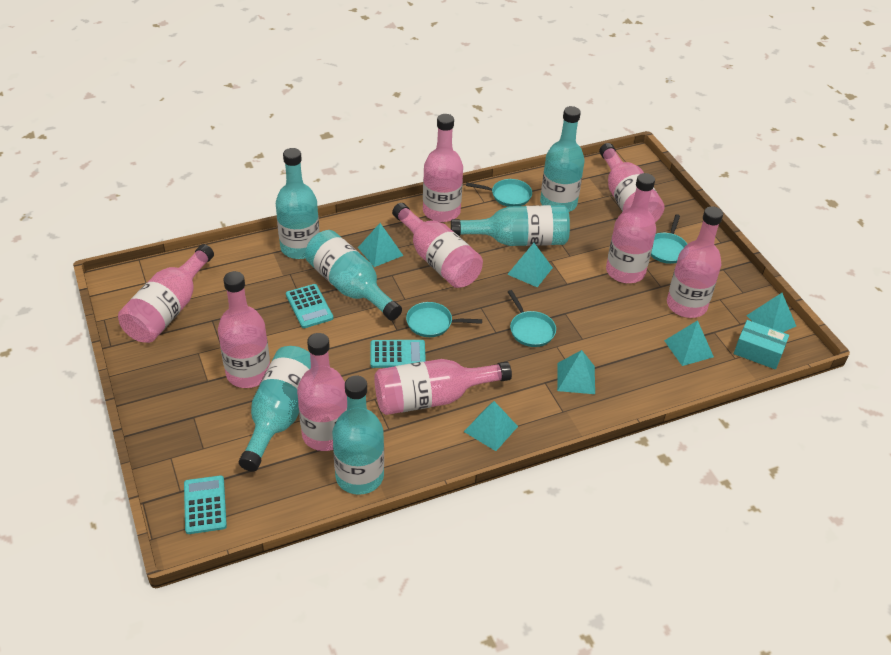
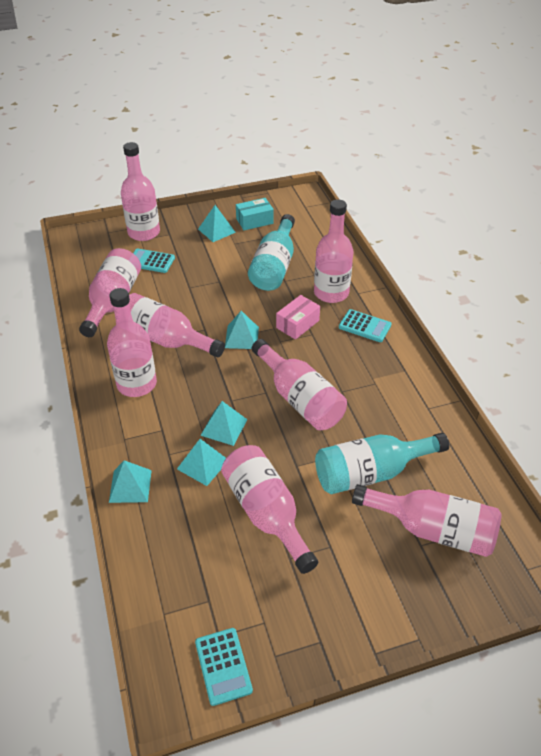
pink bottle: [118,244,214,343] [218,271,270,388] [297,333,347,451] [374,359,512,415] [392,203,483,288] [423,114,463,222] [599,143,664,222] [606,173,656,283] [667,206,723,318] = 9 -> [79,248,141,337] [107,288,157,397] [121,142,160,241] [129,293,225,357] [221,445,318,574] [252,339,347,430] [314,199,353,303] [352,484,501,557] = 8
pink box: none = 0 -> [276,295,320,340] = 1
turquoise bottle: [239,346,311,472] [276,148,320,259] [305,230,402,320] [332,376,384,495] [451,205,570,246] [540,106,585,212] = 6 -> [248,214,295,291] [315,433,449,494] = 2
turquoise pan: [406,302,482,337] [466,179,532,207] [508,290,556,347] [651,214,687,264] = 4 -> none = 0
turquoise pyramid: [358,223,403,267] [464,401,518,451] [507,243,553,287] [557,350,595,394] [664,320,714,366] [746,293,796,332] = 6 -> [109,460,152,503] [177,439,226,486] [198,205,236,242] [200,401,247,446] [225,311,259,349] = 5

